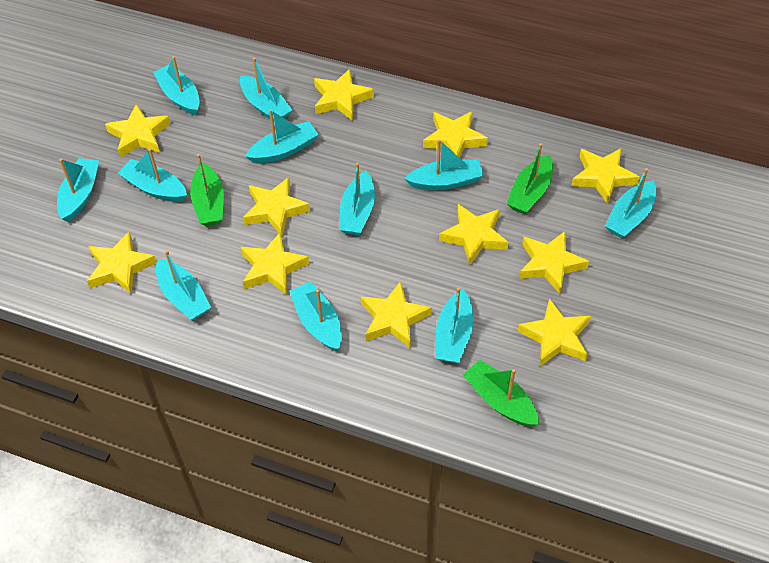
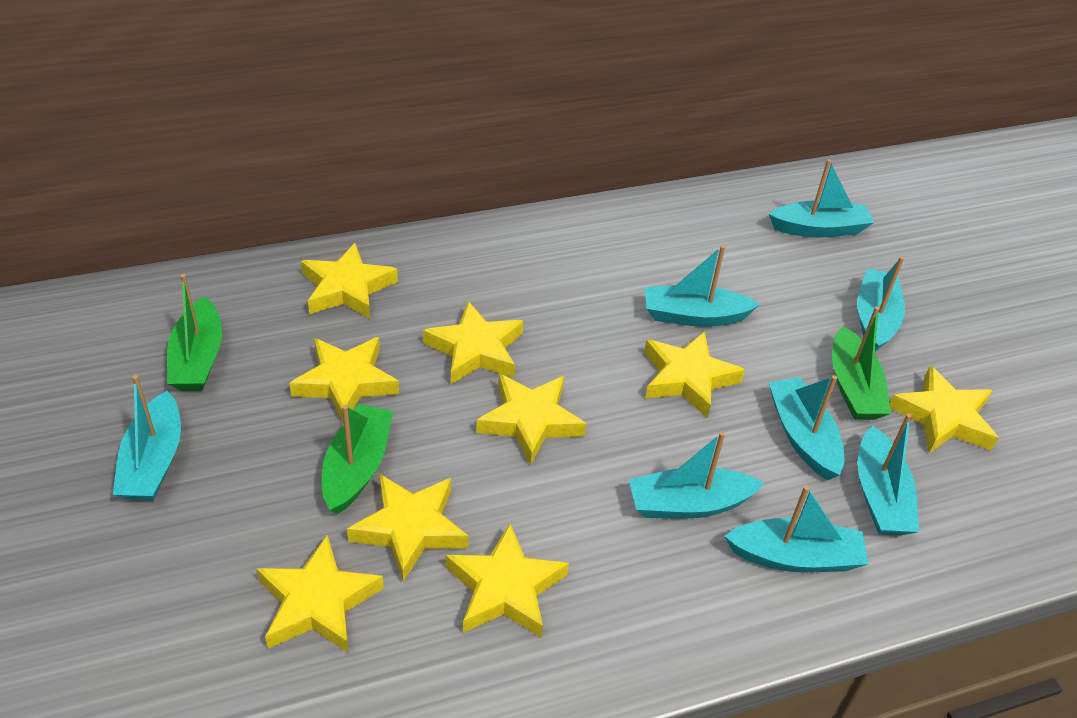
turquoise boat: [57,158,99,222] [118,148,187,202] [153,56,200,115] [156,250,211,320] [240,57,293,121] [245,109,319,164] [289,282,342,351] [339,162,375,235] [404,139,484,190] [435,287,474,363] [605,168,656,238] = 11 -> [113,375,181,501] [629,432,764,519] [645,245,760,327] [724,486,868,572] [769,159,874,237] [769,375,844,480] [857,256,905,352] [858,413,919,535] = 8
yellow star: [87,232,157,295] [105,104,171,158] [241,233,309,295] [243,177,310,236] [314,69,374,121] [360,281,432,348] [423,111,488,158] [439,204,508,265] [518,298,591,367] [519,231,589,294] [571,148,640,204] = 11 -> [257,535,384,653] [289,337,399,424] [301,243,398,319] [347,474,468,582] [423,301,523,384] [446,523,569,638] [476,374,587,465] [644,331,745,418] [890,366,998,453] = 9

